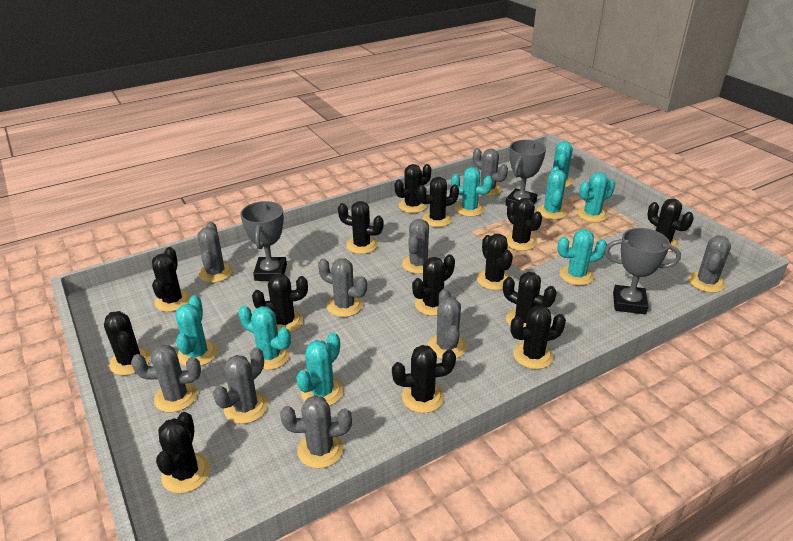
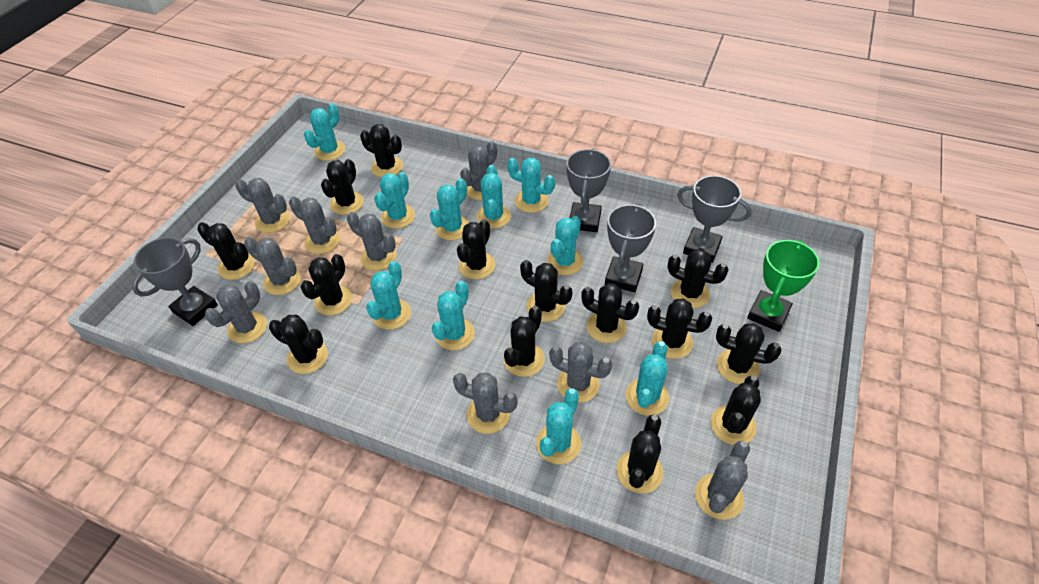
green trophy: none = 0 -> [747,240,819,332] = 1
grey trophy: [240,201,287,281] [505,140,546,206] [604,228,681,314] = 3 -> [132,237,218,326] [566,148,611,232] [605,204,656,292] [677,175,752,263] = 4
turquoise cactus: [176,295,218,366] [239,305,291,370] [296,332,343,406] [451,167,493,217] [537,166,567,220] [545,141,573,187] [557,229,607,286] [577,172,615,222] = 8 -> [304,104,345,161] [366,261,411,330] [374,172,415,229] [430,178,469,240] [432,281,475,350] [477,165,511,229] [507,158,555,213] [536,388,581,464] [547,216,583,275] [626,341,669,416] = 10

